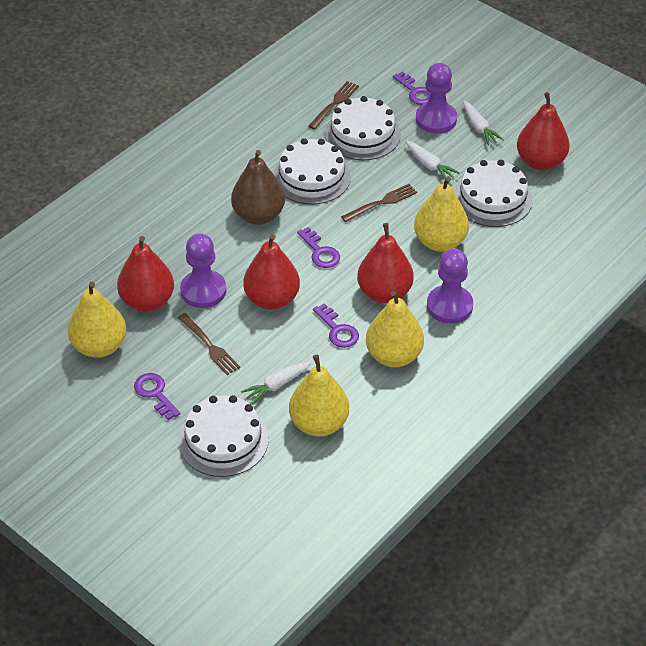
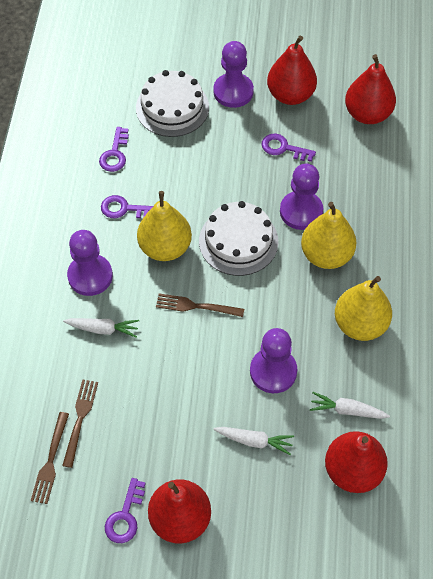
brown pear: [231,150,285,225] = 1 -> none = 0
purple pawn: [180,233,226,308] [416,63,457,133] [427,249,473,324] = 3 -> [67,230,113,296] [213,41,254,108] [250,328,297,393] [280,164,324,230] = 4
white cake: [179,395,269,477] [274,138,351,205] [325,96,401,160] [454,160,533,227] = 4 -> [136,70,209,137] [199,201,278,276] = 2
yellow pear: [68,282,126,358] [289,355,349,437] [366,291,424,367] [414,176,469,252] = 4 -> [137,191,192,261] [301,202,357,269] [335,276,392,341] = 3

